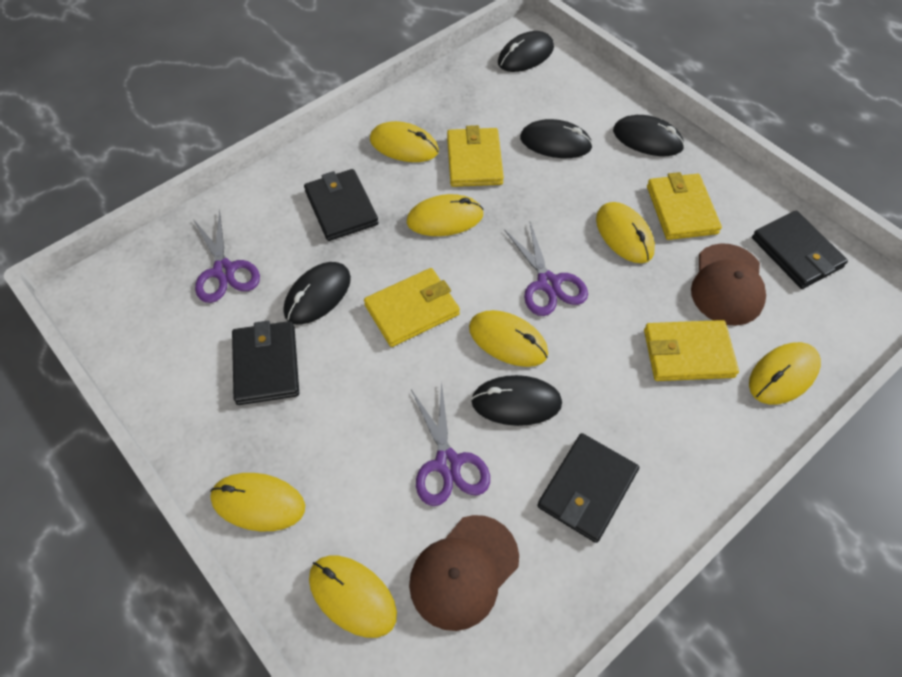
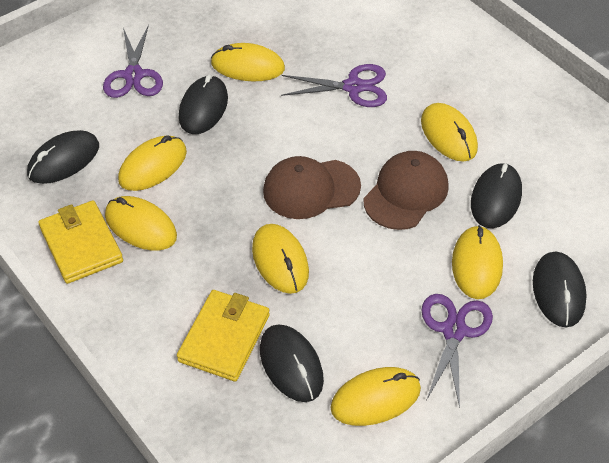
black wallet: [232,321,299,405] [304,169,379,241] [537,433,639,543] [752,211,848,289] = 4 -> none = 0
yellow wallet: [364,268,460,347] [447,125,504,187] [644,320,739,381] [647,172,722,240] = 4 -> [38,201,123,284] [177,290,270,382] = 2

